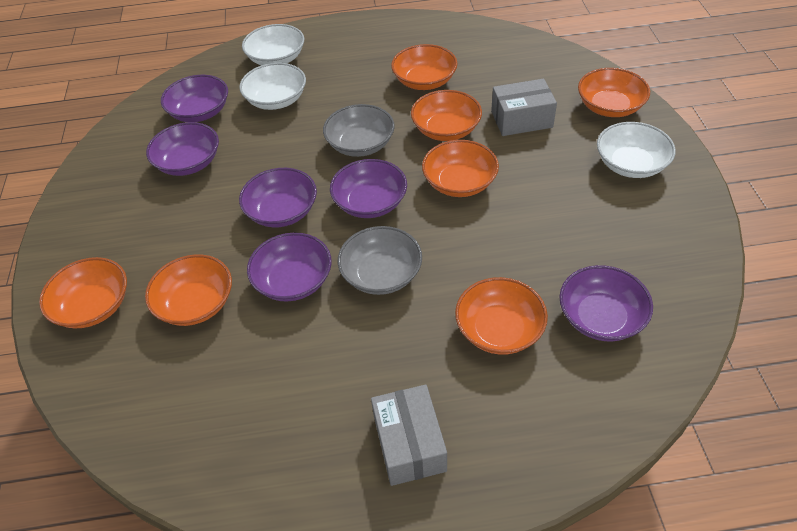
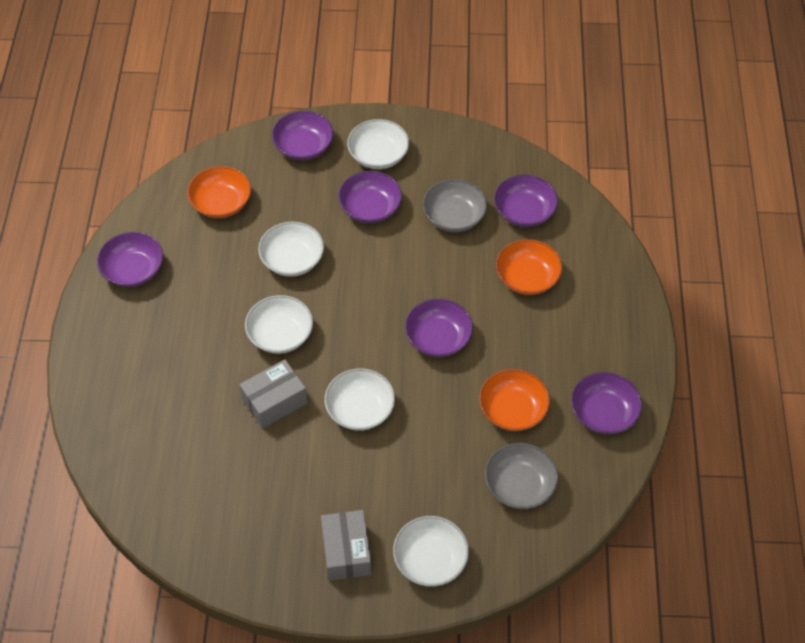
orange bowl: [39,257,127,328] [145,254,232,326] [391,44,458,90] [411,90,482,141] [422,140,499,197] [455,277,548,355] [578,68,650,117] = 7 -> [187,166,251,218] [479,369,550,431] [496,239,562,295] = 3
white bowl: [239,63,306,110] [242,24,304,65] [597,122,676,178] = 3 -> [245,295,313,354] [258,222,324,277] [324,368,395,431] [347,119,409,169] [393,516,469,587] = 5

